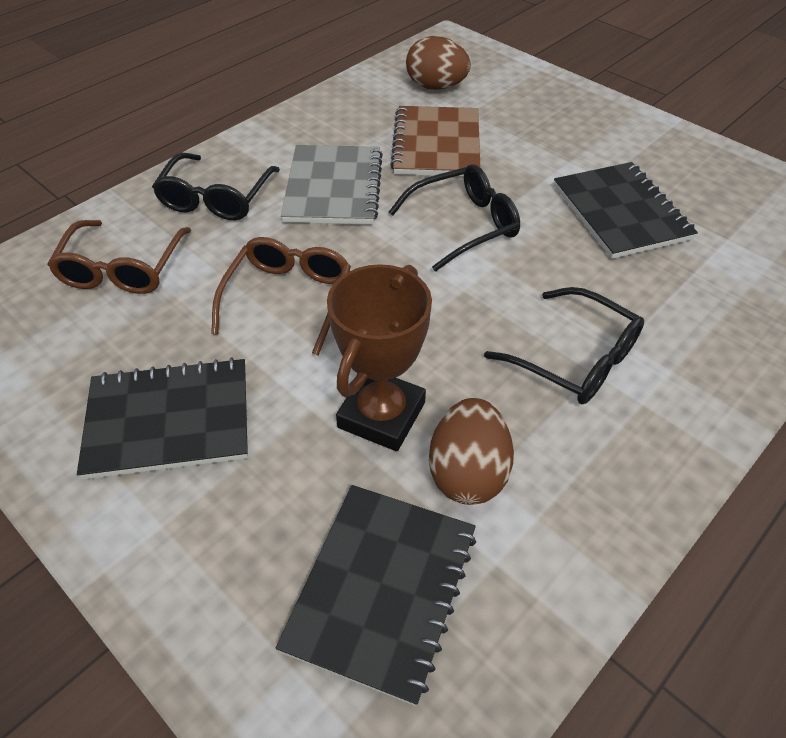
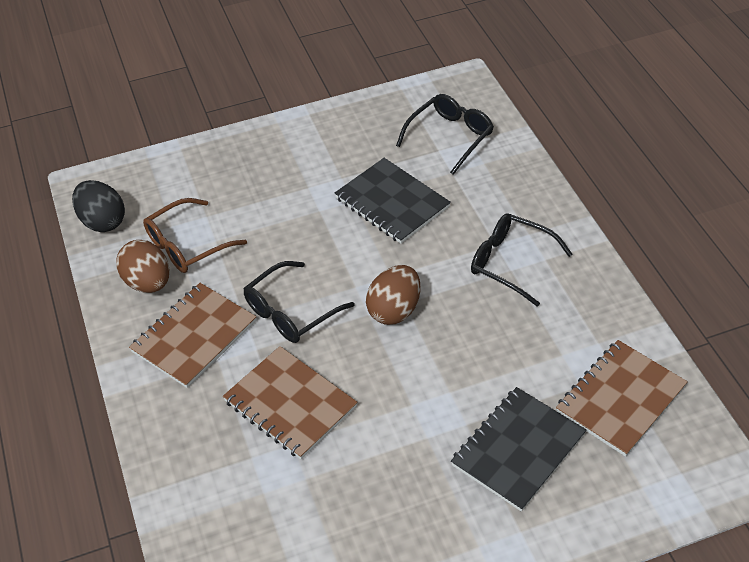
black egg: none = 0 -> [72,180,125,232] = 1
black notebook: [77,357,248,480] [276,485,476,706] [554,162,698,259] = 3 -> [335,158,451,244] [451,387,587,512] = 2
brown glasses: [47,220,191,294] [211,237,351,355] = 2 -> [143,198,247,273] = 1
brown notebook: [390,106,480,177] = 1 -> [129,283,256,388] [223,346,358,459] [556,340,688,457] = 3
brown trophy: [327,264,432,451] = 1 -> none = 0
grey notebook: [281,145,383,224] = 1 -> none = 0

